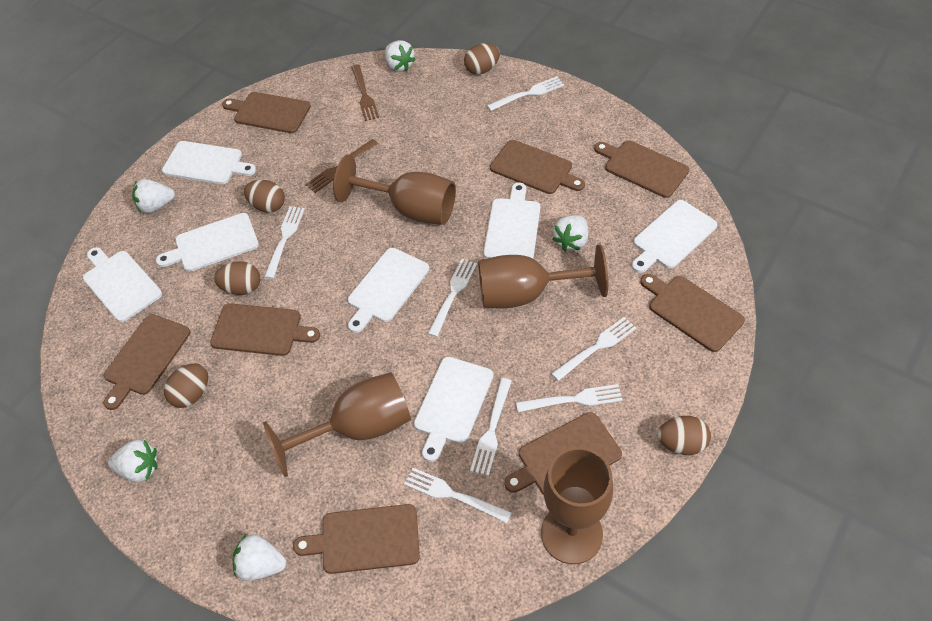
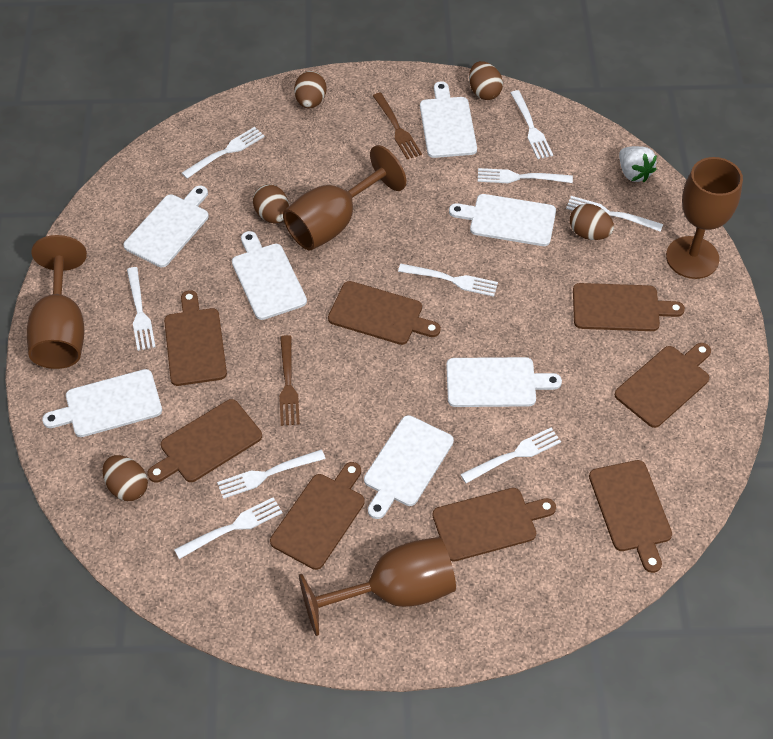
white fork: [264,206,305,279] [404,467,512,523] [428,259,477,337] [470,378,512,476] [487,76,564,111] [516,384,623,412] [551,317,636,381] = 7 -> [127,267,155,351] [174,497,282,559] [182,127,265,179] [217,449,325,499] [398,264,498,297] [460,428,561,483] [478,168,573,183] [511,90,553,159] [566,196,663,232] = 9
white strawberry: [108,440,158,482] [132,179,175,213] [233,534,286,581] [385,40,416,72] [552,215,588,251] = 5 -> [619,146,657,182] = 1

